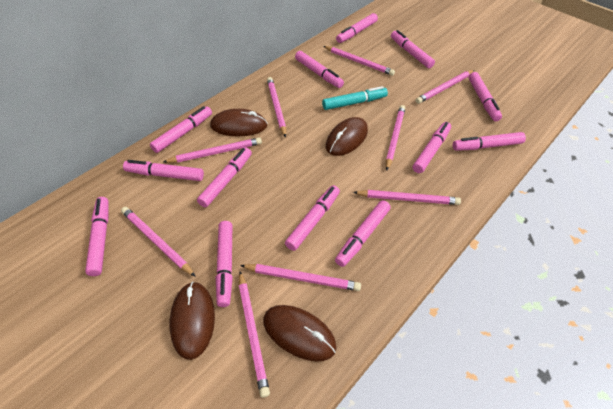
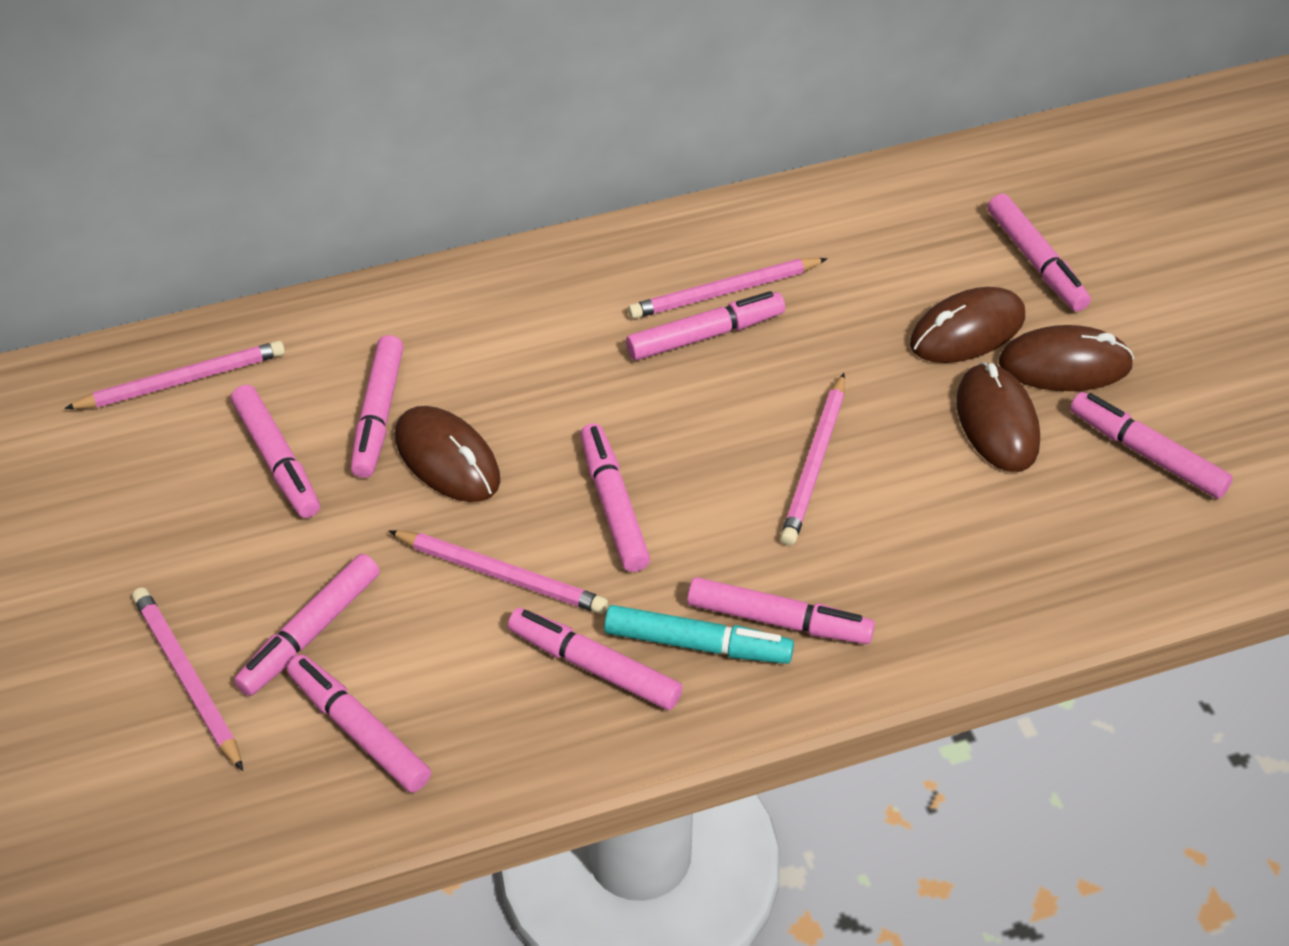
pink marker: [85,197,108,276] [123,160,204,181] [150,106,212,153] [197,147,252,207] [216,221,233,307] [285,185,340,251] [295,51,344,88] [335,200,391,267] [336,13,378,43] [391,30,435,68] [413,122,451,173] [453,132,526,151] [469,72,502,121] = 13 -> [231,385,320,518] [234,554,380,696] [287,654,431,793] [351,335,403,478] [508,608,683,710] [580,423,650,572] [626,291,785,361] [687,577,875,644] [987,193,1091,312] [1070,392,1233,499] = 10
pink pencil: [121,207,196,277] [163,137,262,163] [239,271,270,398] [240,264,361,291] [267,77,286,138] [323,46,395,76] [353,190,461,205] [386,105,405,171] [416,70,474,104] = 9 -> [64,341,285,409] [132,587,243,771] [389,530,608,614] [628,258,828,319] [780,373,845,545] = 5

